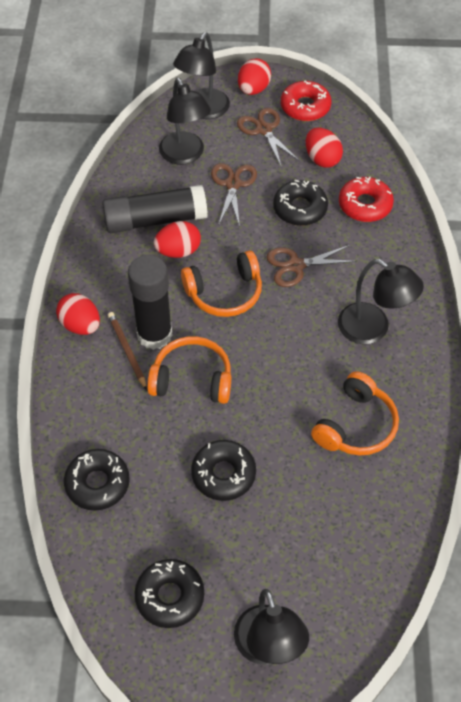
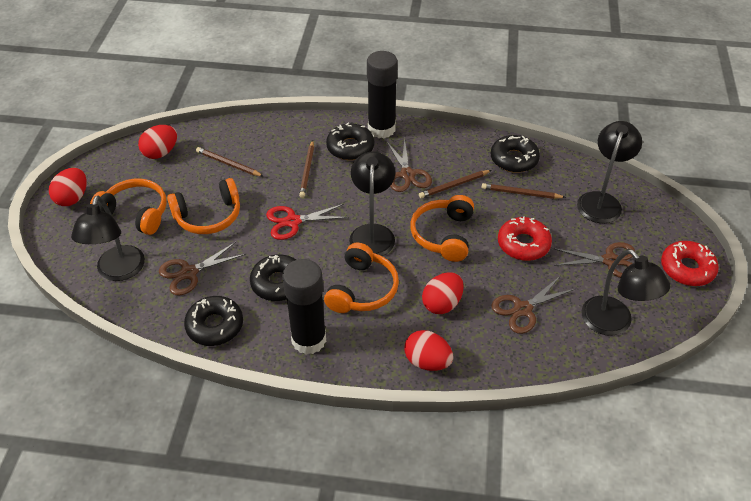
brown pencil: [108,312,147,390] = 1 -> [196,147,264,177] [299,140,314,198] [419,170,492,198] [481,183,566,199] = 4
brown scissors: [211,163,257,227] [237,108,299,168] [267,245,357,287] = 3 -> [159,242,246,295] [386,139,432,192] [491,276,575,334] [553,242,635,278] = 4
orange headphones: [147,336,231,404] [181,250,262,317] [311,371,399,456] = 3 -> [90,179,167,235] [167,178,240,234] [324,243,399,313] [410,195,474,262] = 4
red scissors: none = 0 -> [266,204,349,240] = 1

